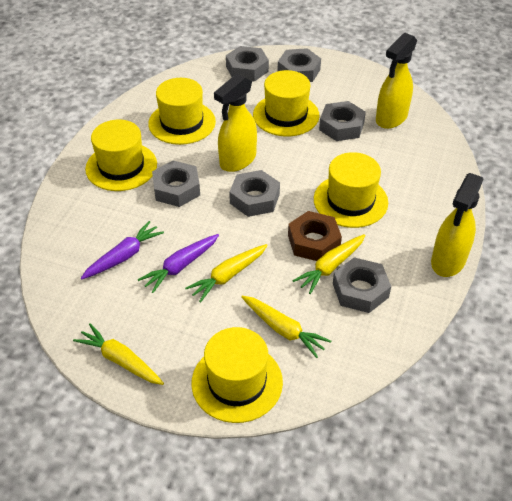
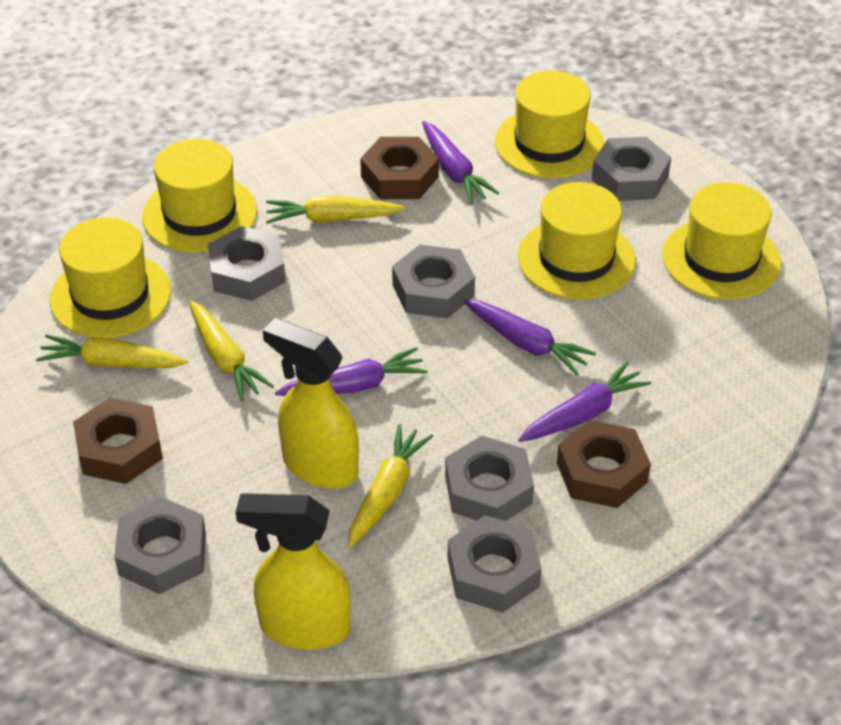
brown nut: [288,211,342,261] = 1 -> [73,398,163,484] [360,137,439,199] [557,420,651,508] = 3
purple carrot: [81,221,164,279] [138,234,219,293] = 2 -> [275,347,428,396] [422,121,499,204] [463,299,596,375] [518,362,651,442] = 4
yellow spray bottle: [214,74,257,172] [376,33,417,129] [431,173,483,277] = 3 -> [236,493,351,650] [263,318,359,489] = 2

